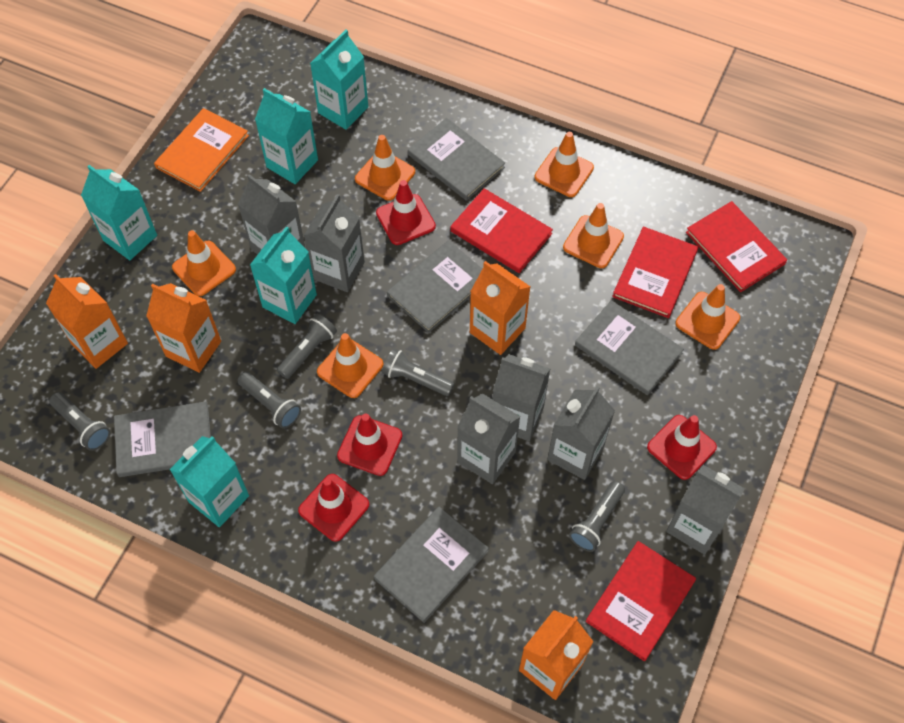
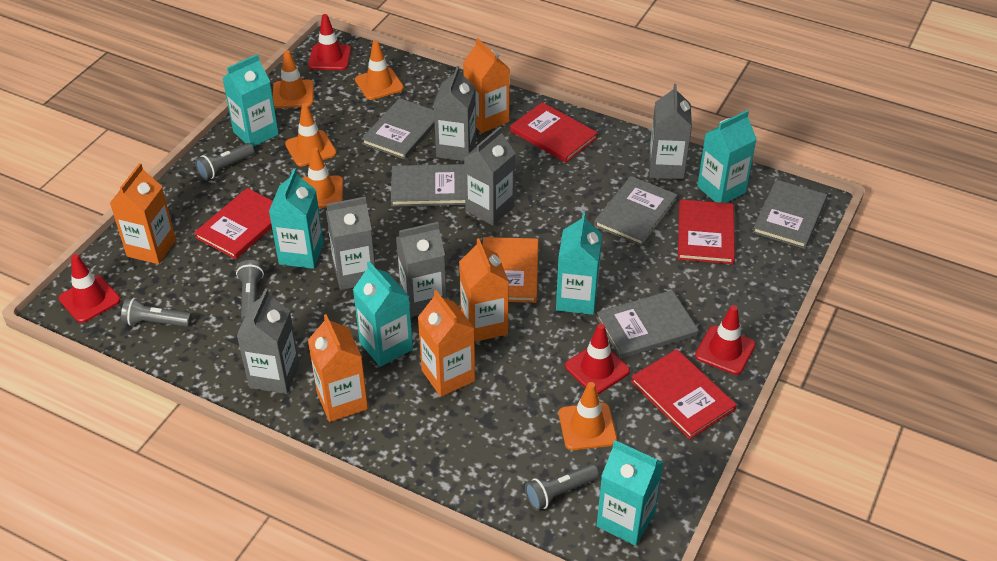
grey flashlight: [49,392,110,451] [238,372,301,429] [277,314,337,379] [382,348,454,396] [569,481,625,552] = 5 -> [121,298,192,327] [195,143,254,180] [236,260,264,321] [525,464,599,511] = 4
orange carton: [46,274,128,369] [146,283,221,373] [470,261,530,355] [519,610,594,700] = 4 -> [110,163,176,264] [308,314,368,422] [418,290,475,397] [459,238,509,342] [463,38,510,133] = 5
orange traffic cone: [172,230,236,296] [317,333,383,398] [355,135,415,201] [535,132,594,197] [563,203,624,268] [675,284,740,350] = 6 -> [273,50,314,108] [285,104,337,167] [302,148,343,208] [355,40,404,100] [559,382,617,450] = 5
turquoise carton: [81,165,157,260] [169,436,249,527] [250,226,317,324] [255,88,318,184] [310,30,368,130] = 5 -> [223,54,279,147] [269,168,324,269] [353,261,413,367] [556,213,602,315] [597,440,664,546] [697,110,757,203] = 6

